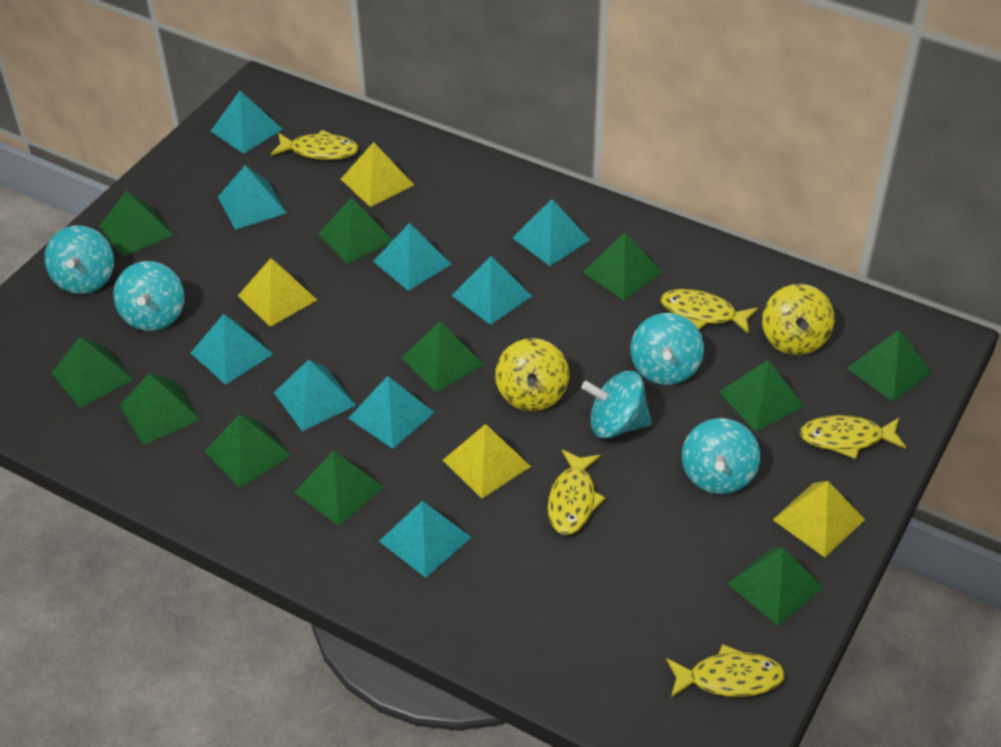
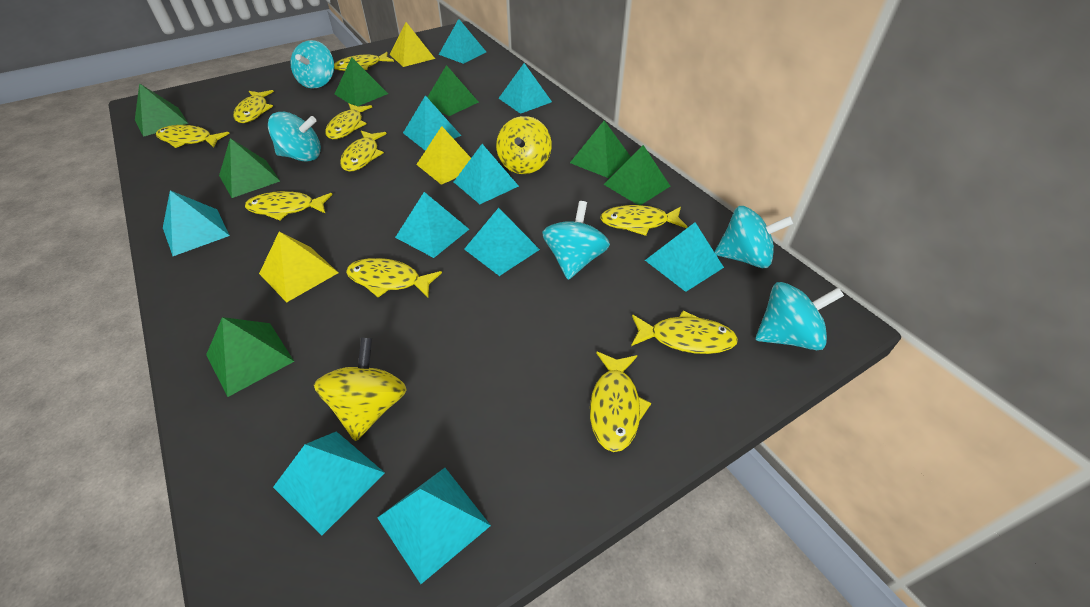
green pyramid: [51,337,133,408] [100,191,173,257] [119,373,201,445] [205,414,292,488] [294,451,384,526] [318,197,393,264] [401,322,484,393] [583,232,663,300] [719,360,805,431] [727,547,823,626] [847,330,932,402] = 11 -> [135,83,188,137] [206,317,294,397] [219,138,280,198] [334,57,388,106] [427,65,479,116] [570,121,631,178] [604,145,670,205] = 7
turquoise pyramid: [191,314,273,385] [211,91,283,154] [218,165,286,230] [274,359,356,431] [348,376,435,449] [373,223,452,291] [379,501,472,578] [451,256,532,325] [512,199,590,266] = 9 -> [163,190,230,256] [273,431,385,536] [377,468,491,584] [395,192,469,258] [403,95,461,150] [439,19,486,64] [454,144,519,204] [464,208,540,276] [499,63,552,114] [645,222,724,292] = 10
yellow fish: [271,130,359,160] [548,450,606,535] [661,289,758,334] [666,644,785,698] [800,415,906,459] = 5 -> [156,125,230,148] [233,90,274,123] [245,191,333,220] [325,104,372,139] [334,52,394,71] [340,131,387,172] [346,258,442,298] [590,352,651,452] [600,205,687,236] [631,311,738,354] = 10
yellow pyramid: [238,258,317,327] [341,142,414,207] [443,424,531,499] [773,481,865,557] = 4 -> [259,232,339,302] [390,22,435,67] [416,126,471,185] = 3

